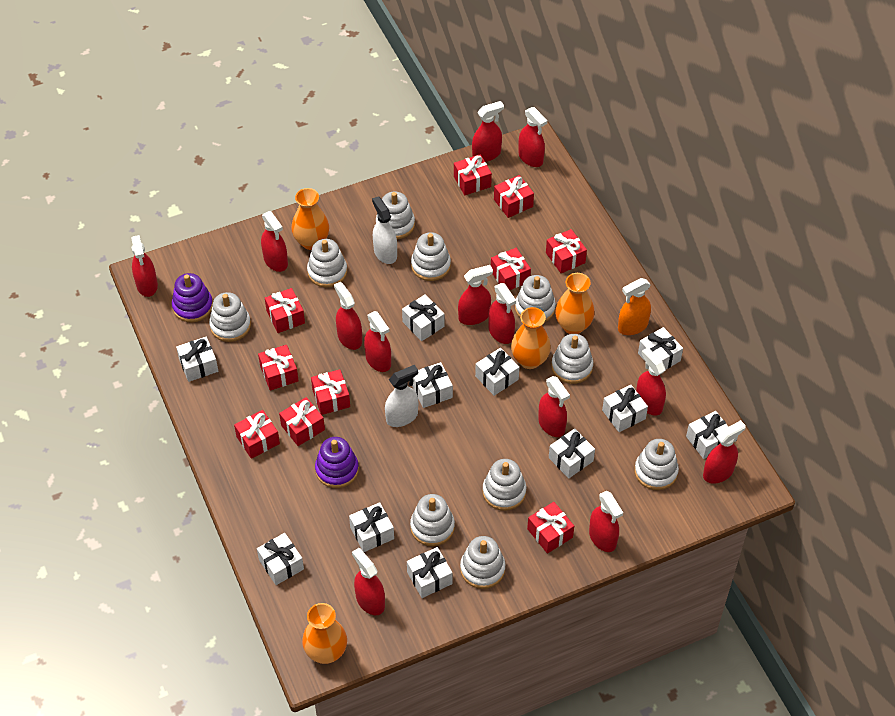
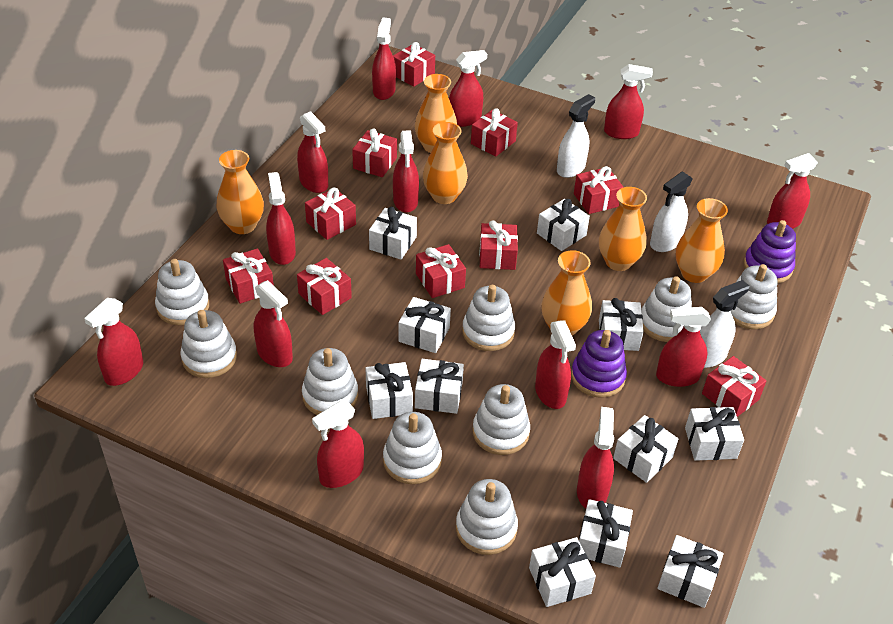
orange spray bottle: [618,278,651,335] = 1 -> none = 0
orange vase: [291,188,329,250] [302,603,347,664] [511,307,551,369] [555,273,595,334] = 4 -> [216,150,264,234] [415,74,457,153] [423,122,468,204] [541,250,592,336] [599,187,647,271] [676,198,728,283] = 6
white spray bottle: [372,196,397,264] [385,365,418,427] = 2 -> [557,94,595,178] [650,171,693,252] [700,280,749,368] = 3
white stacking toy: [209,292,251,342] [307,239,347,288] [376,192,415,239] [410,494,455,546] [411,232,451,281] [460,536,505,589] [482,459,526,511] [515,275,556,322] [551,334,593,384] [635,439,679,490] = 10 -> [155,259,209,325] [181,310,237,378] [302,348,358,415] [383,412,442,484] [456,479,518,555] [462,285,515,351] [472,384,530,455] [641,276,692,342] [731,264,777,329] = 9

